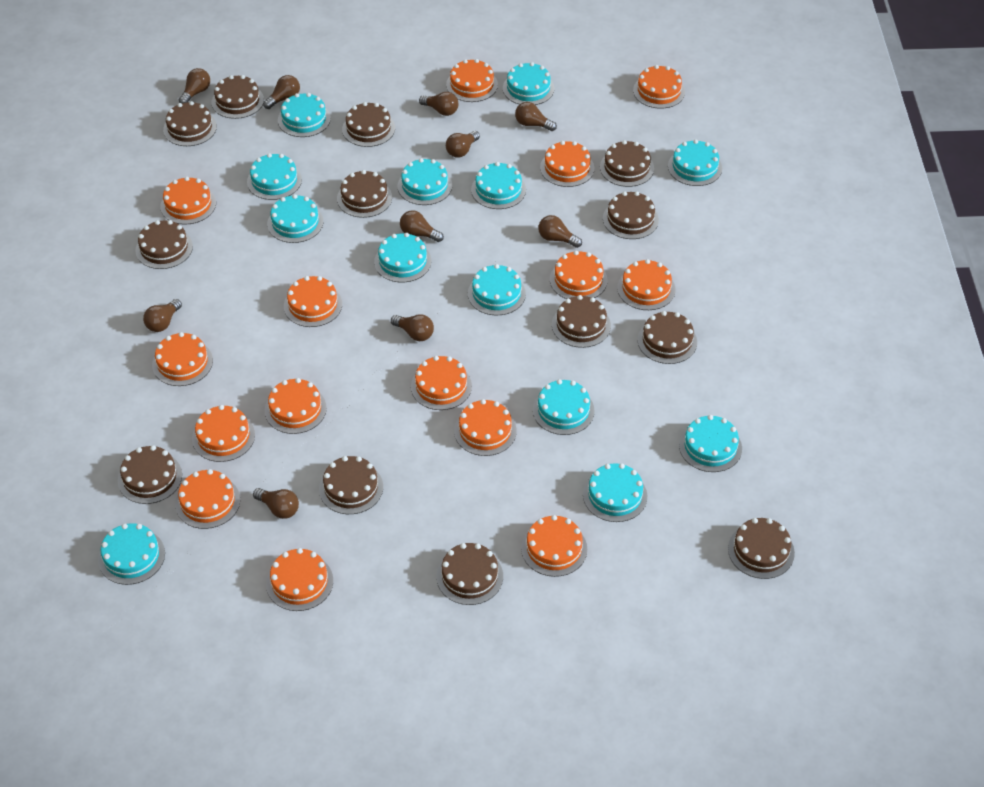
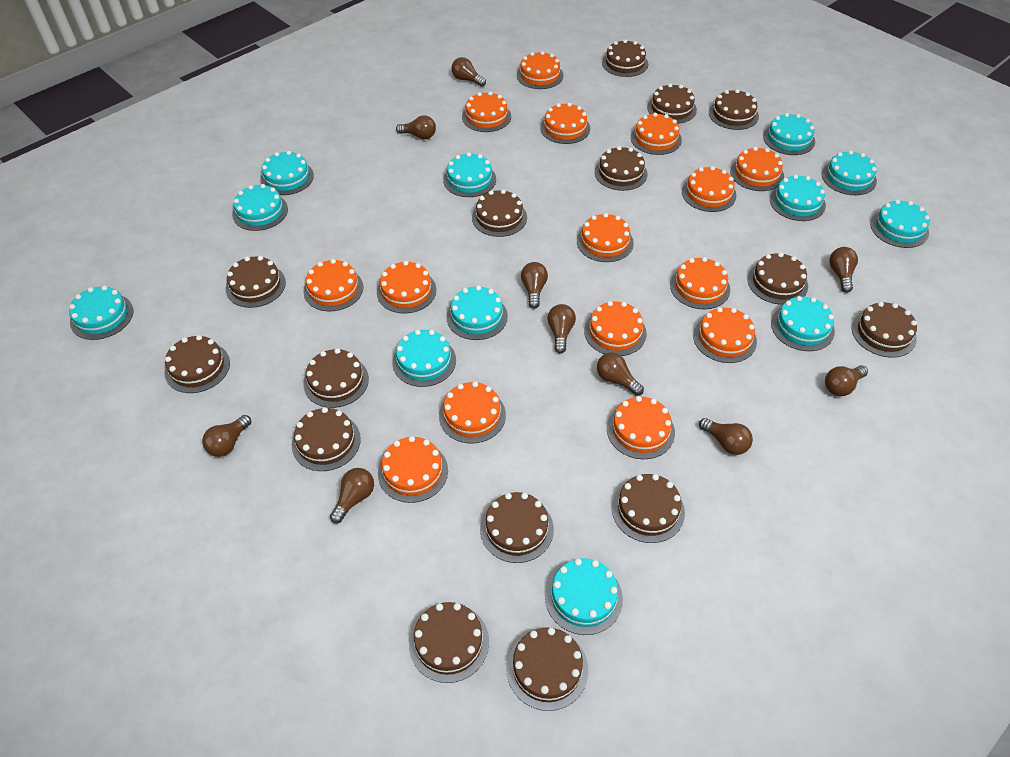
brown cake: [118,445,182,504] [136,220,193,269] [163,101,217,146] [212,75,264,119] [319,456,383,514] [337,170,392,218] [342,102,395,147] [437,543,503,605] [552,295,611,348] [600,140,654,187] [603,191,659,239] [638,311,697,364] [728,518,795,579] = 13 -> [164,335,230,393] [226,256,286,308] [292,407,361,471] [303,348,369,408] [409,602,489,683] [472,189,527,237] [480,492,554,563] [506,627,588,711] [595,146,648,191] [602,39,648,77] [612,474,685,543] [647,83,697,124] [709,89,759,130] [747,252,808,305] [852,302,917,358] = 15
turquoise cake: [98,523,165,585] [247,153,302,200] [267,194,323,243] [278,93,331,137] [374,233,431,282] [397,158,452,205] [468,264,526,315] [471,162,526,209] [503,62,554,105] [533,379,595,435] [583,463,647,522] [668,140,722,186] [679,415,742,472] = 13 -> [69,286,134,340] [232,184,288,231] [260,151,314,195] [392,330,456,387] [443,152,496,197] [446,285,508,340] [545,558,623,635] [763,113,815,155] [770,175,826,221] [771,296,835,351] [822,150,877,195] [870,199,930,248] = 12

